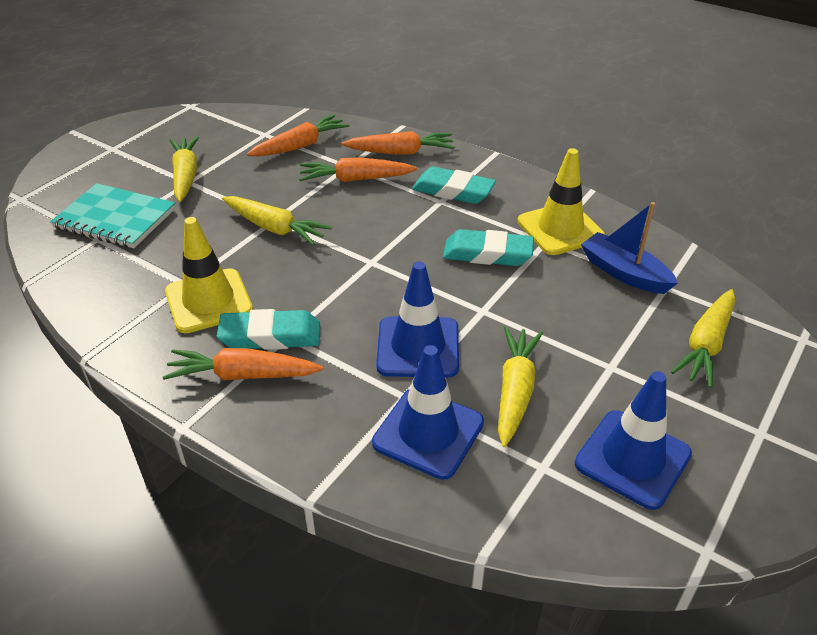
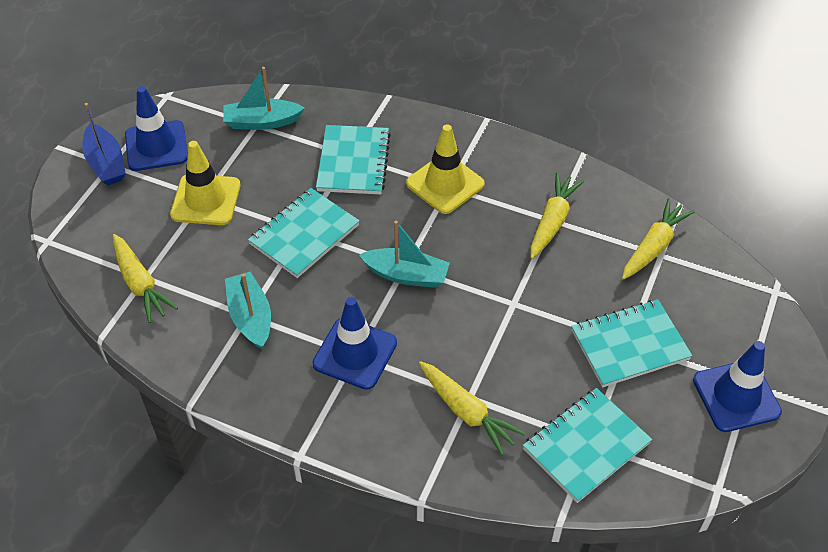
orange carrot: [163,348,323,381] [247,114,350,156] [299,157,417,182] [342,131,455,155] = 4 -> none = 0
turquoise boat: none = 0 -> [223,67,305,130] [225,272,271,349] [359,221,450,288] = 3
turquoise eraser: [217,309,320,350] [412,166,496,204] [443,229,534,266] = 3 -> none = 0
turquoise notebook: [50,183,176,248] = 1 -> [248,188,360,278] [316,125,391,194] [523,388,652,503] [571,300,692,387] = 4

